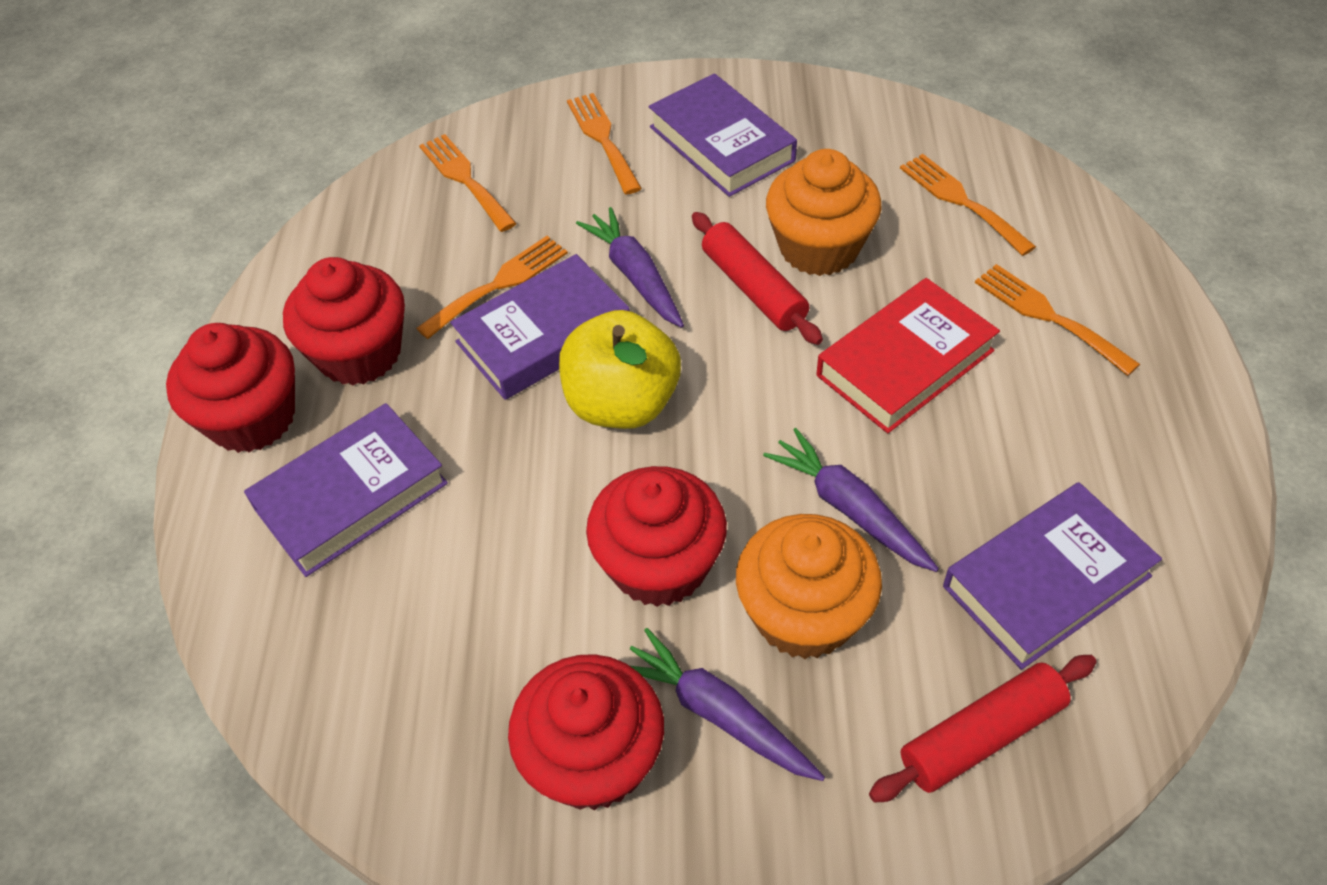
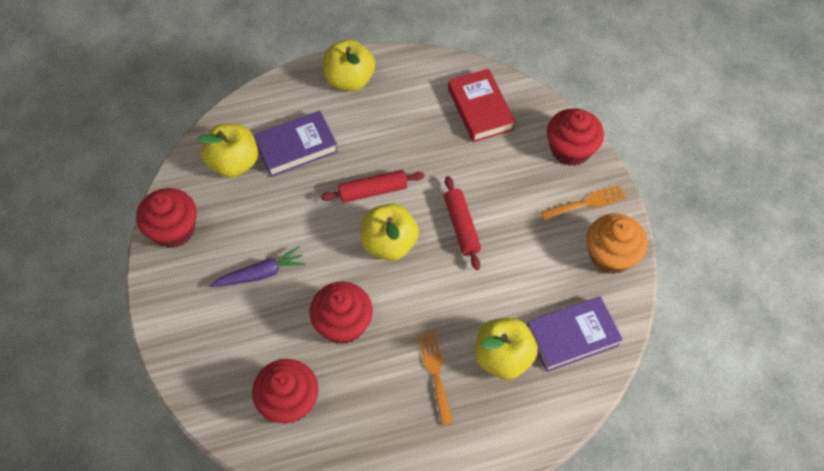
orange cupcake: [736,514,882,659] [766,149,882,276] = 2 -> [586,214,648,274] = 1
orange fork: [416,236,568,339] [419,134,517,232] [567,93,642,194] [900,154,1036,256] [975,264,1140,376] = 5 -> [418,331,453,425] [541,185,626,221] = 2
purple book: [244,403,448,577] [450,254,630,400] [649,73,797,197] [943,482,1162,670] = 4 -> [254,111,338,177] [527,296,623,372] = 2
purple carrot: [576,207,684,328] [630,628,825,781] [763,428,939,572] = 3 -> [210,247,306,287] = 1
yellow apple: [559,310,681,429] = 1 -> [197,124,258,178] [323,39,375,91] [361,204,419,261] [475,318,538,380] = 4

